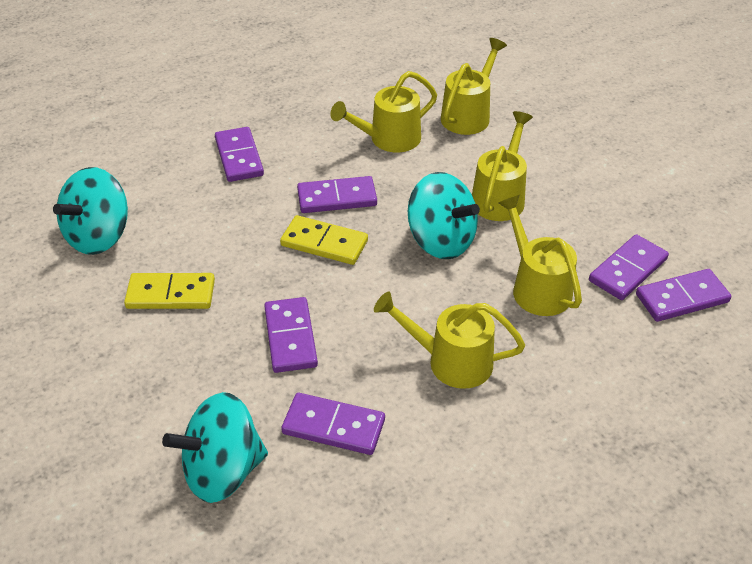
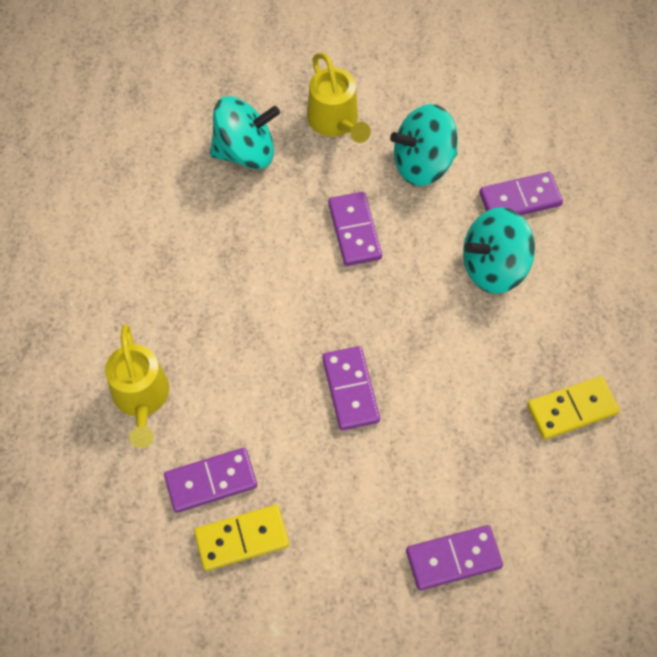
purple domino: [215,127,264,182] [264,297,318,373] [281,393,385,455] [297,176,377,213] [589,234,669,300] [636,269,731,322] = 6 -> [164,448,257,513] [322,346,380,430] [328,192,382,266] [406,525,503,590] [479,172,563,215] = 5
yellow watering can: [330,71,437,153] [374,291,525,389] [441,38,507,135] [472,111,533,221] [498,195,582,316] = 5 -> [105,324,169,448] [307,53,371,143] = 2

